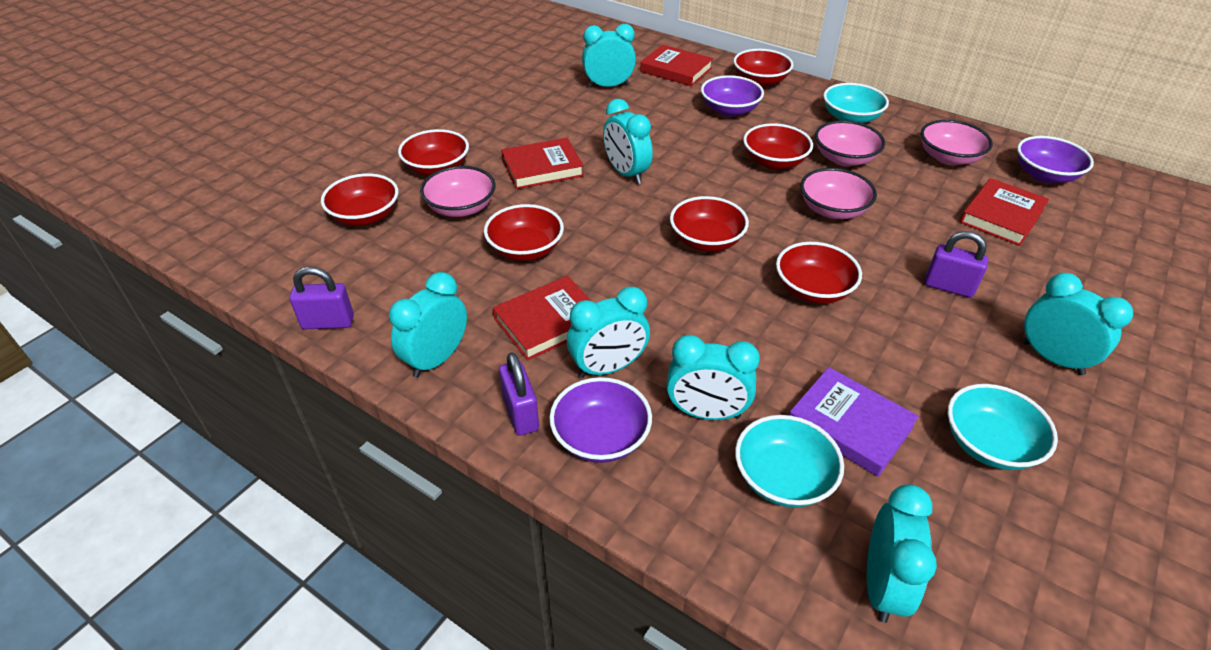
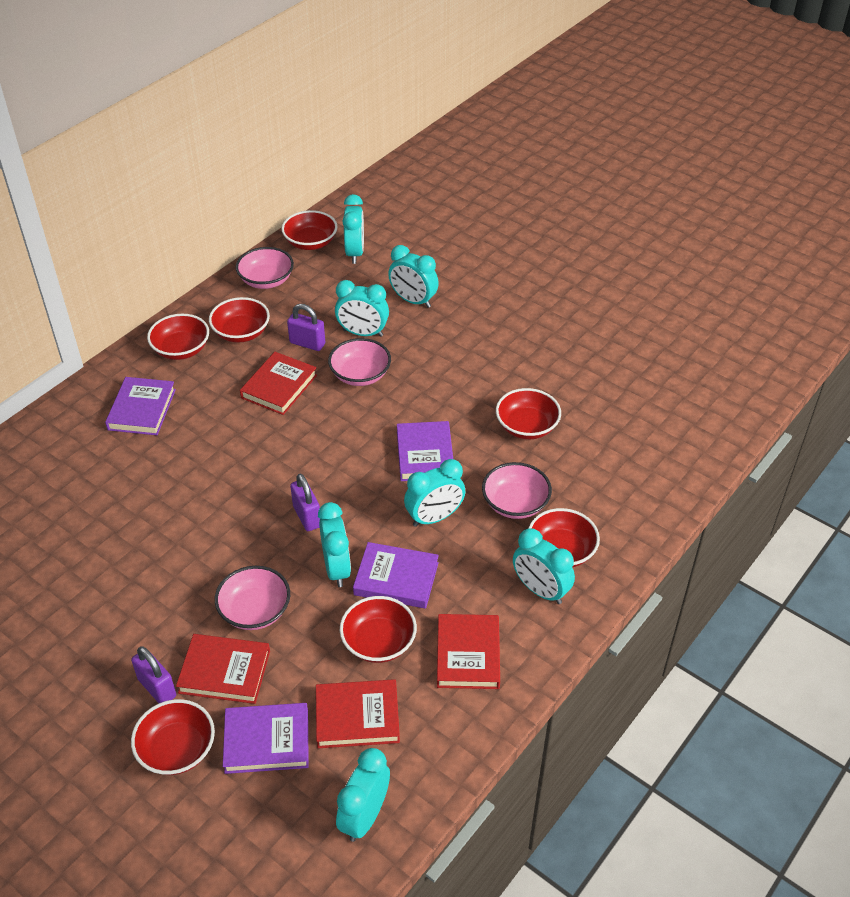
purple book: [789,367,919,477] = 1 -> [105,377,176,435] [223,703,309,774] [353,542,439,608] [397,421,453,481] = 4
purple bowl: [549,377,652,463] [701,75,764,117] [1017,136,1094,183] = 3 -> none = 0
turquoise bowl: [735,415,844,507] [823,83,889,123] [947,384,1058,470] = 3 -> none = 0

